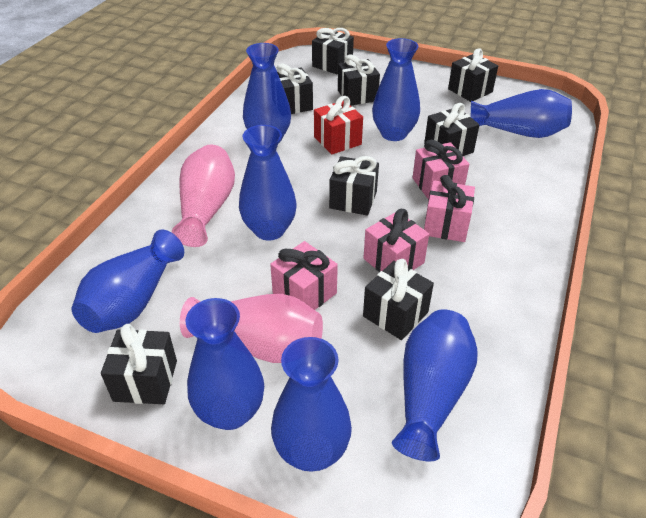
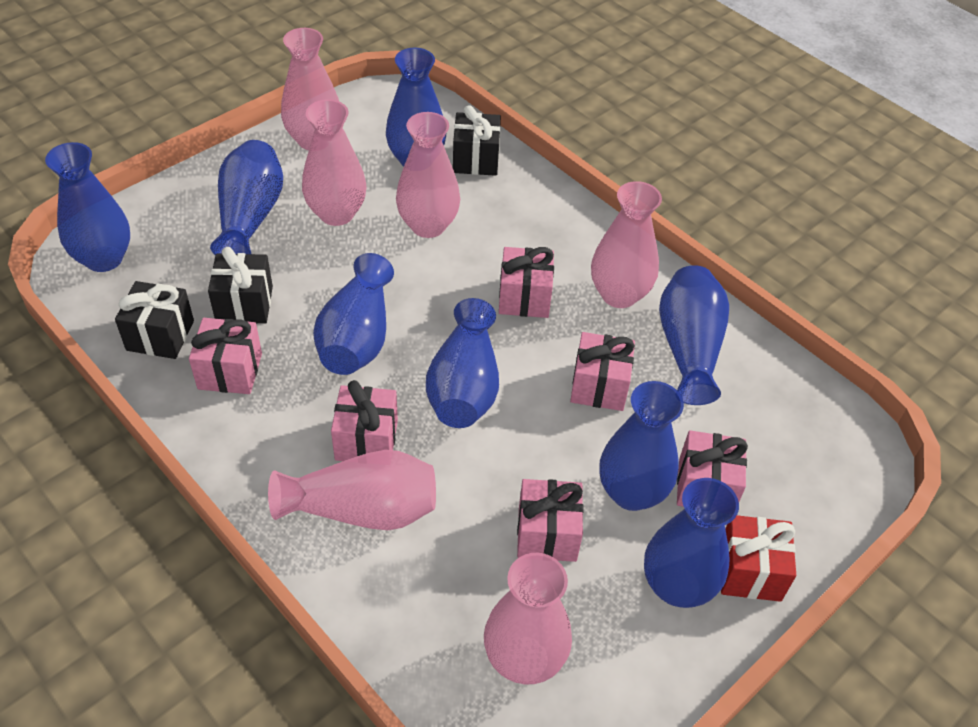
black gift: [101,324,177,404] [277,63,313,114] [312,28,354,74] [329,156,379,216] [338,54,380,105] [363,259,434,340] [424,103,479,156] [448,48,498,102] = 8 -> [115,281,194,359] [208,247,273,324] [453,105,501,176] = 3
pink gift: [270,241,338,310] [363,209,429,272] [412,140,469,200] [424,175,475,242] = 4 -> [189,318,262,394] [331,380,398,461] [499,247,554,318] [517,479,584,562] [570,332,635,411] [677,430,748,507] = 6
pink vase: [172,145,235,247] [180,294,323,363] = 2 -> [268,450,436,530] [281,28,339,150] [302,99,366,226] [396,112,460,238] [484,553,572,685] [591,181,662,308] = 6

